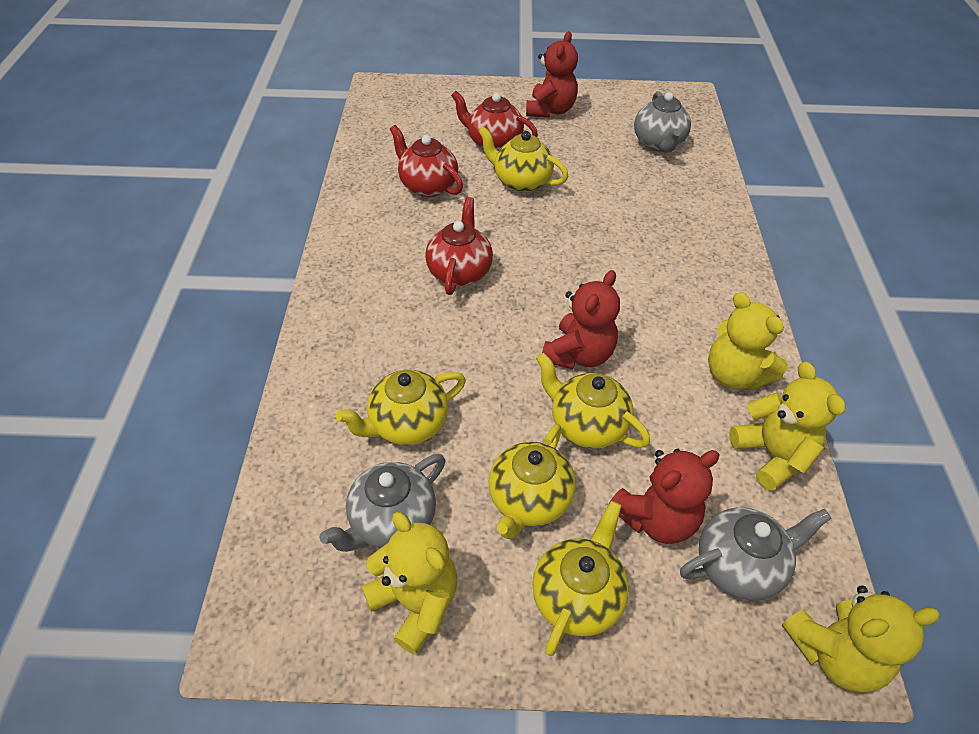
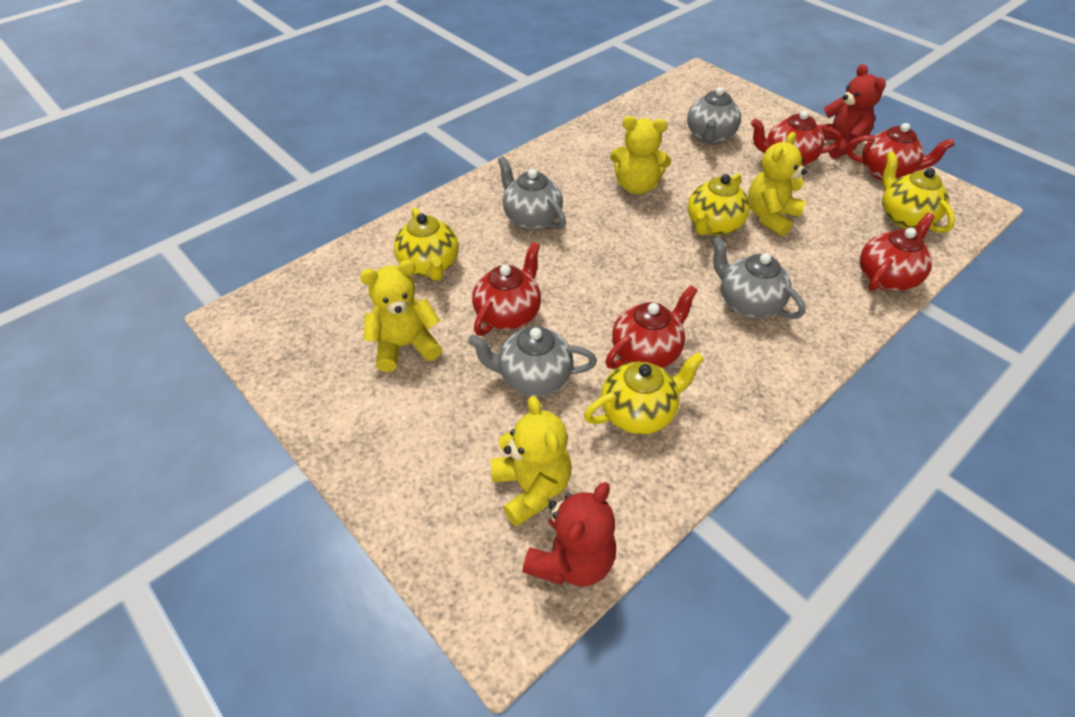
grey teapot: [320,454,445,552] [634,91,691,153] [680,507,831,601] = 3 -> [468,326,597,396] [498,156,566,230] [687,87,741,144] [711,236,806,319] = 4
red teapot: [390,125,463,197] [425,197,493,295] [451,91,538,151] = 3 -> [472,242,541,336] [606,285,698,369] [751,110,842,166] [846,123,955,181] [860,213,935,291] = 5
red teddy bear: [526,31,578,118] [542,270,620,369] [608,449,720,544] = 3 -> [523,482,616,586] [818,64,886,159] = 2
yellow teapot: [336,370,466,445] [478,126,568,193] [489,424,576,539] [532,501,629,656] [536,353,650,449] = 5 -> [394,207,459,281] [584,352,704,435] [688,174,750,236] [882,151,955,233] = 4

